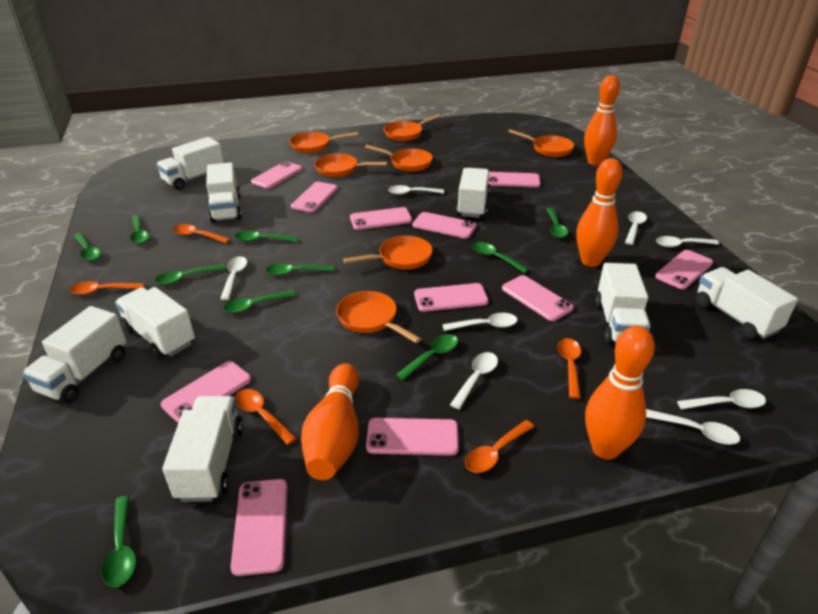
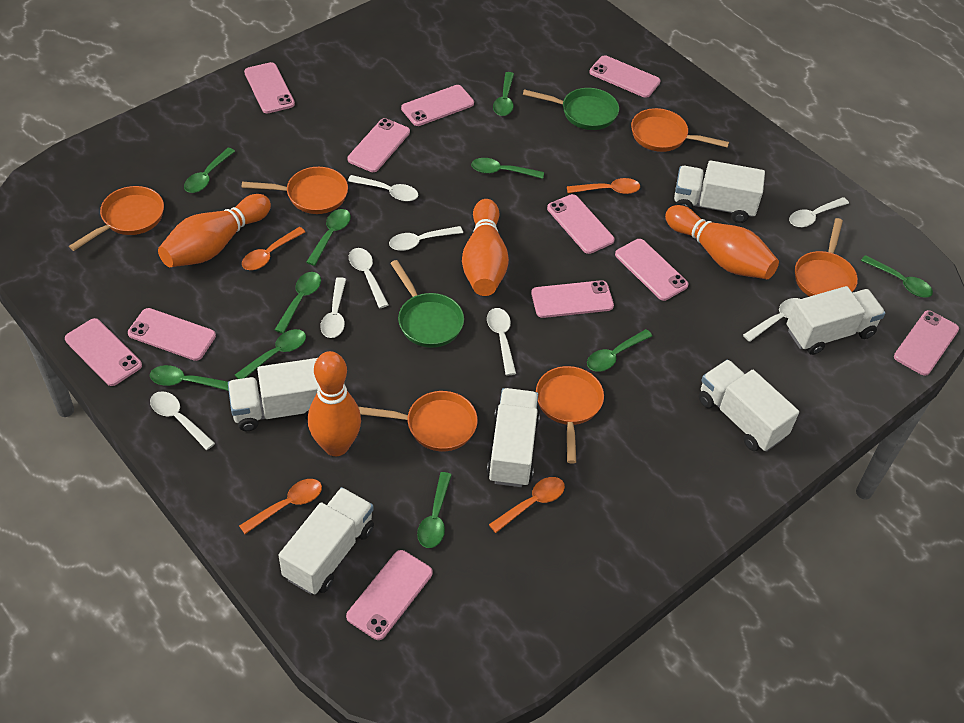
green pan: none = 0 -> [390,260,464,348] [523,88,619,130] = 2
orange pan: [290,132,358,153] [315,153,388,177] [336,291,421,343] [343,236,433,269] [365,145,433,172] [384,114,441,141] [508,129,574,157] = 7 -> [69,186,164,251] [242,167,348,214] [358,391,478,451] [536,366,604,464] [631,108,729,152] [795,218,858,297] = 6
orange spoon: [69,281,145,295] [173,224,230,243] [235,389,297,445] [465,420,534,473] [557,338,581,399] = 5 -> [239,479,322,534] [242,227,305,270] [489,477,565,533] [567,178,640,194] = 4
white truck: [22,306,127,403] [115,287,195,359] [156,137,224,190] [162,396,243,502] [206,162,242,223] [456,168,490,218] [595,263,651,344] [696,267,798,339] = 8 -> [228,358,319,431] [279,487,374,595] [487,388,540,487] [674,160,765,223] [699,360,799,452] [787,286,885,355] = 6

